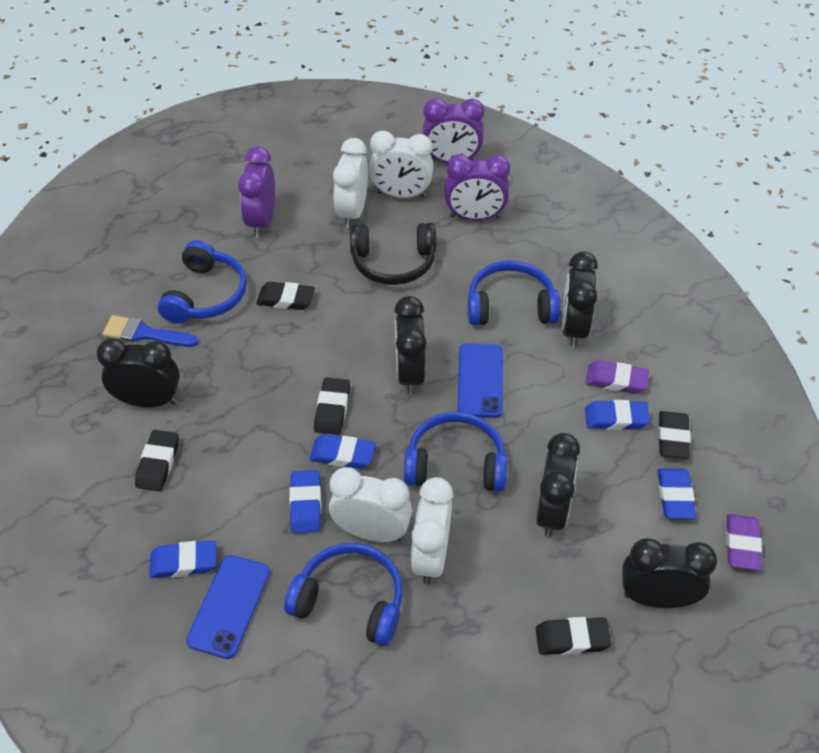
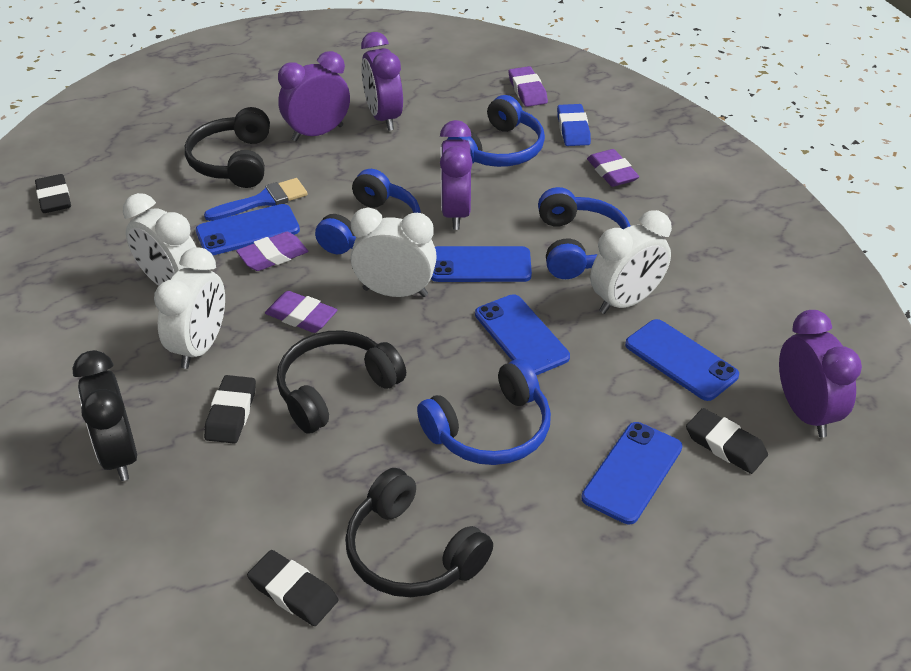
black clock: [96,338,180,407] [394,296,427,395] [536,433,580,538] [562,251,598,348] [622,538,717,608] = 5 -> [72,350,137,481] = 1
black eraser: [135,430,179,491] [256,282,315,310] [314,377,350,435] [536,617,611,655] [658,411,691,459] = 5 -> [35,174,71,213] [204,375,256,444] [247,550,338,626] [686,408,768,474] = 4
black headphones: [350,223,436,285] = 1 -> [185,107,270,188] [277,330,406,434] [345,468,493,597] = 3
blue eraser: [149,540,216,578] [289,470,321,533] [309,434,375,469] [585,400,650,430] [658,468,696,519] = 5 -> [557,104,591,146] = 1
blue phone: [186,555,270,659] [457,343,503,418] = 2 -> [196,204,300,255] [431,246,532,282] [475,294,570,375] [581,422,682,524] [625,319,739,401] = 5
purple clock: [238,146,275,237] [422,98,484,163] [445,154,510,221] = 3 -> [278,51,350,142] [361,32,403,131] [440,120,473,230] [779,310,862,438] = 4
purple eraser: [585,360,649,394] [726,514,762,571] = 2 -> [236,232,308,271] [265,291,337,333] [509,66,548,107] [587,149,639,187] = 4

